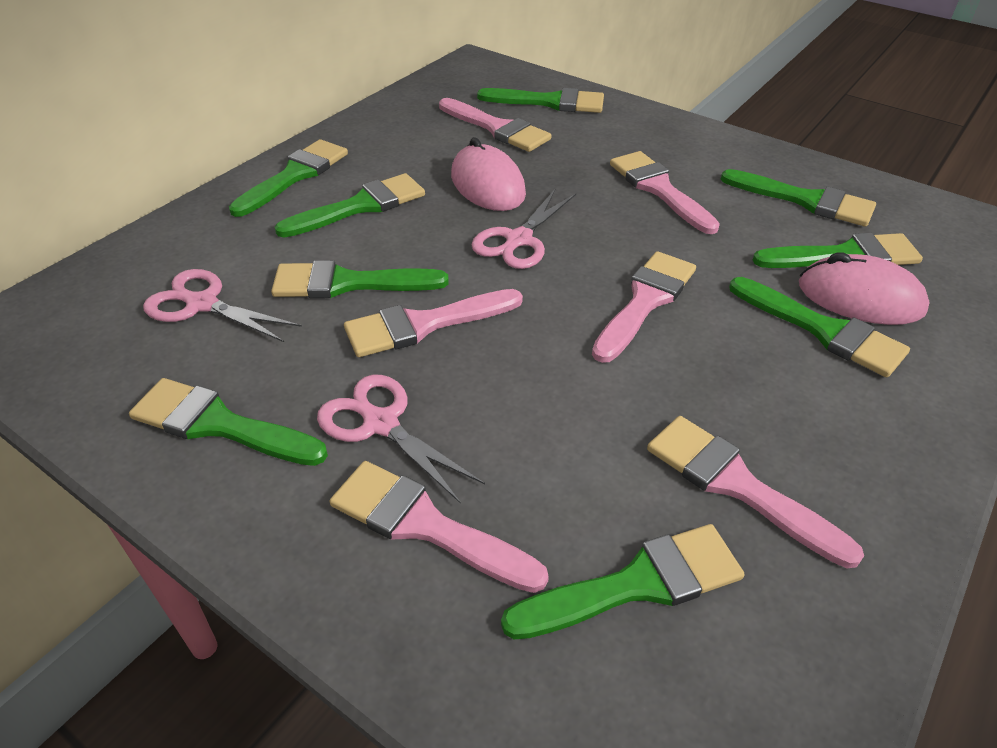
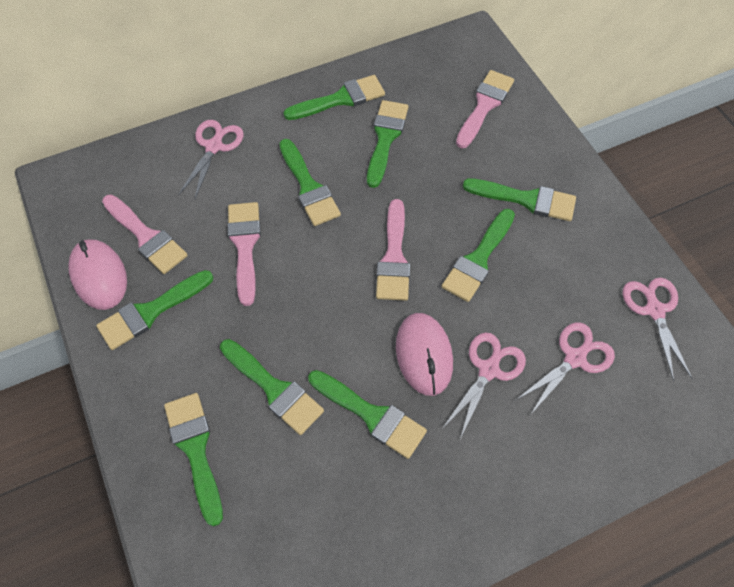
pink brush: [330,461,549,593] [344,289,523,357] [439,98,552,152] [592,251,696,363] [610,151,720,234] [647,416,864,568] = 6 -> [102,194,188,274] [227,202,261,306] [376,199,410,301] [456,70,514,148] = 4
pink scissors: [143,269,302,342] [317,375,485,504] [471,188,576,269] = 3 -> [178,120,243,199] [442,332,526,439] [516,323,615,414] [622,277,692,381] = 4

